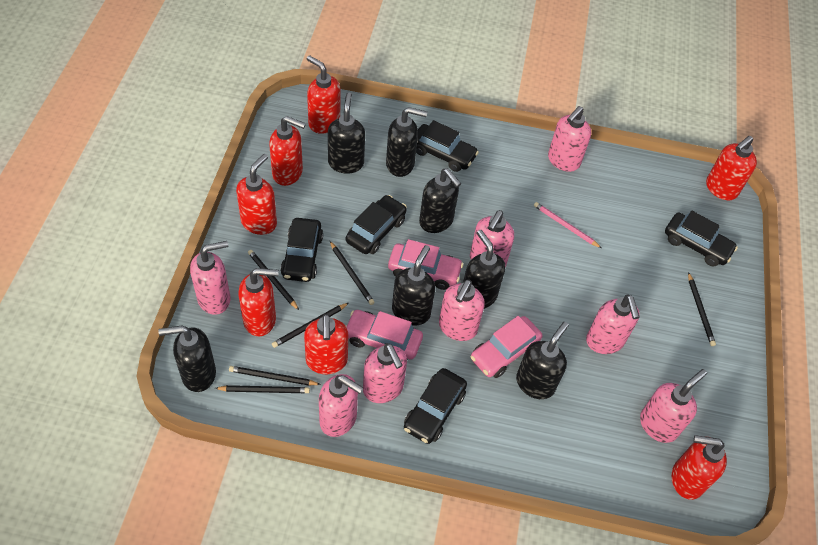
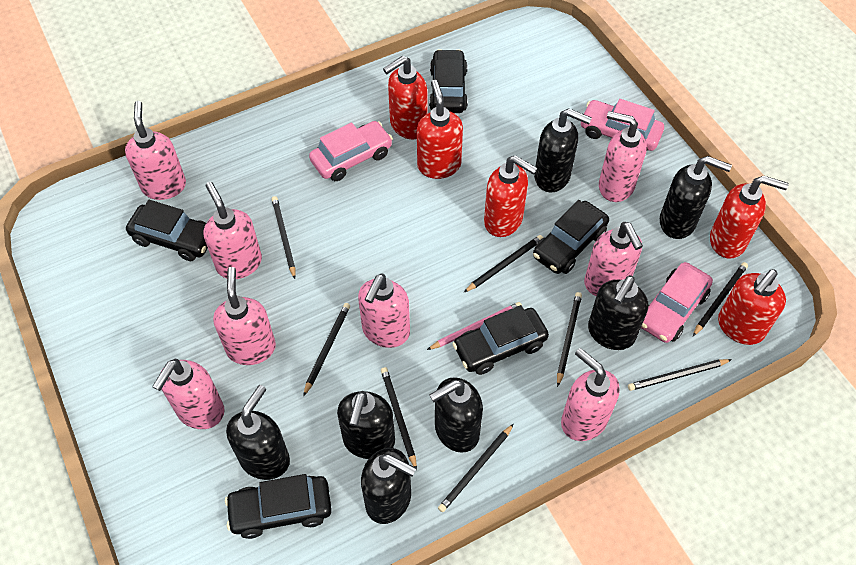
black pencil: [215,385,310,393] [229,366,321,386] [248,250,299,310] [272,303,349,348] [330,241,375,305] [688,272,716,346] = 6 -> [271,196,296,279] [303,303,350,396] [381,367,417,470] [438,424,514,512] [464,235,543,292] [557,292,582,387] [628,359,732,391] [693,262,748,336] = 8
red soap dispenser: [236,154,277,235] [238,268,279,336] [269,116,306,186] [304,314,348,374] [307,55,340,134] [672,435,727,500] [706,136,757,200] = 7 -> [383,56,428,139] [417,80,463,179] [484,155,538,237] [710,176,789,259] [718,269,786,345] = 5

